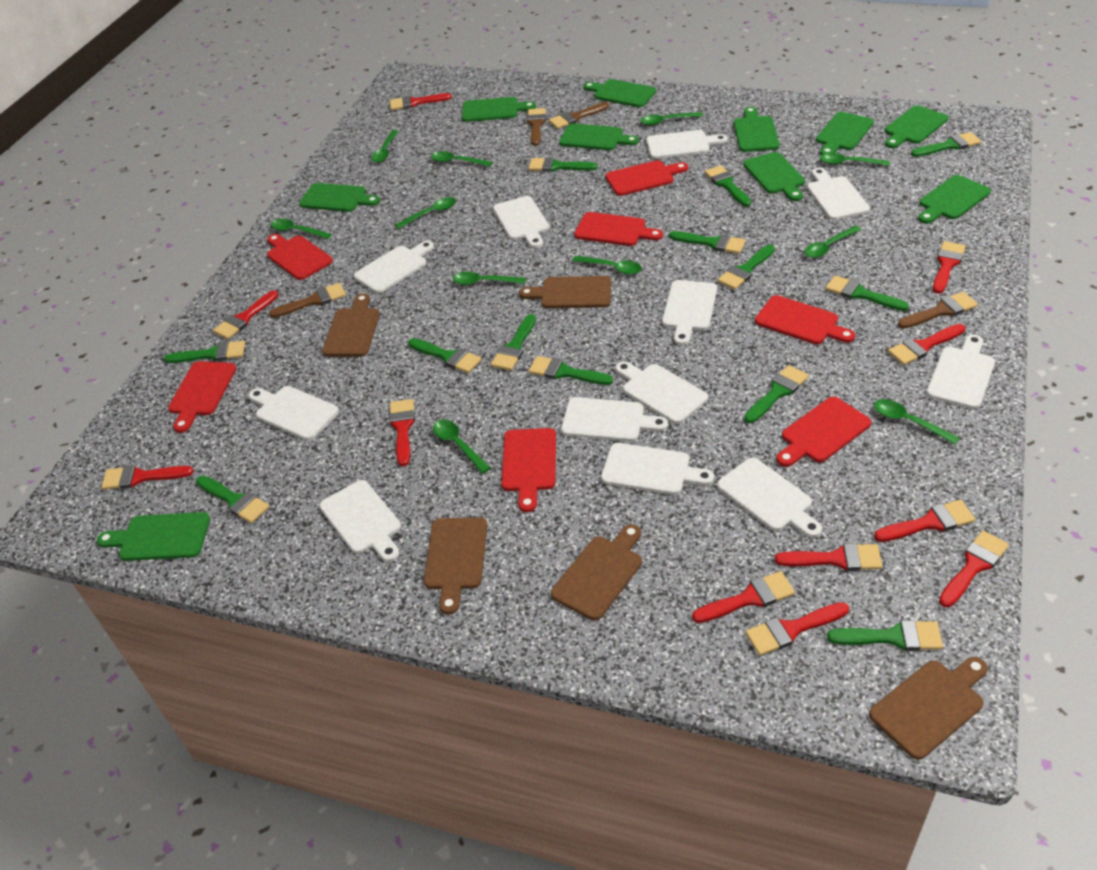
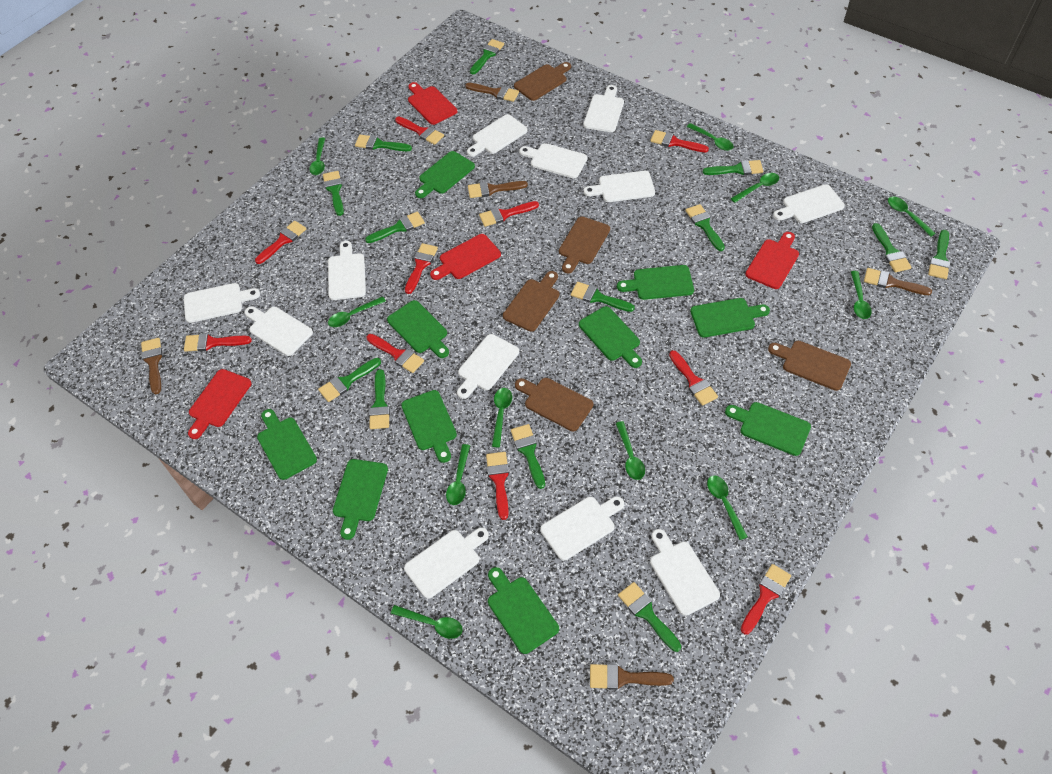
brown brush: [269,283,346,318] [527,108,546,146] [549,102,609,129] [898,292,978,329] = 4 -> [141,338,163,395] [465,83,519,102] [468,181,528,198] [590,664,674,690] [864,268,932,295] = 5
red brush: [101,465,194,490] [213,290,278,339] [389,399,415,466] [390,93,452,110] [692,571,795,623] [745,602,849,656] [775,543,882,571] [874,500,975,542] [888,324,965,365] [933,241,966,294] [939,530,1009,607] = 11 -> [184,333,252,352] [255,221,306,264] [367,334,424,373] [395,117,444,145] [405,243,438,294] [479,201,539,227] [486,452,509,520] [650,130,709,152] [669,350,718,406] [741,564,791,635] = 10
red cutting board: [168,361,236,433] [267,234,333,280] [501,428,556,512] [574,212,663,246] [605,160,688,196] [755,295,855,344] [776,397,871,467] = 7 -> [188,369,251,439] [408,82,457,125] [430,234,501,280] [745,232,799,289] = 4

